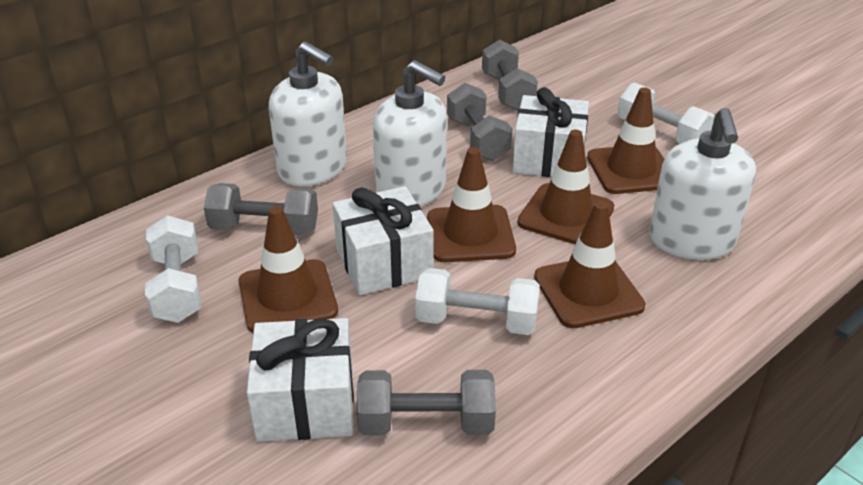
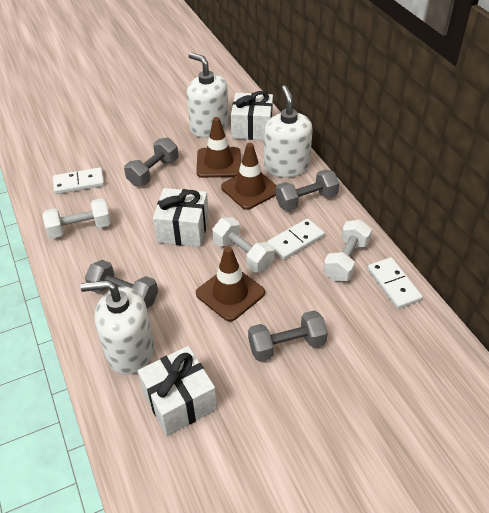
brown traffic cone: [239,206,338,333] [427,147,516,262] [517,130,614,244] [534,201,646,328] [587,88,664,194] = 5 -> [196,117,241,178] [196,246,265,322] [221,143,277,210] = 3
white domino: none = 0 -> [53,167,104,194] [267,218,325,260] [367,257,423,309] = 3

